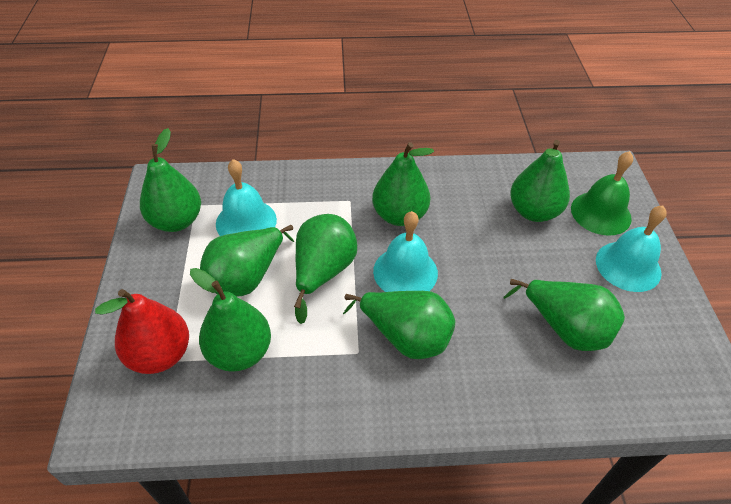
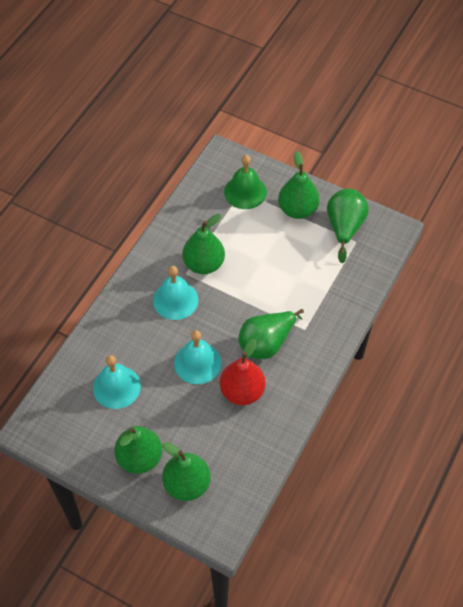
green pear: [140,128,201,232] [190,268,271,372] [200,225,294,297] [294,214,357,324] [343,291,455,359] [372,142,434,226] [503,279,625,351] [510,140,570,222] = 8 -> [114,426,162,474] [162,442,211,501] [182,214,225,274] [239,309,304,359] [278,151,319,219] [327,188,369,263] = 6

